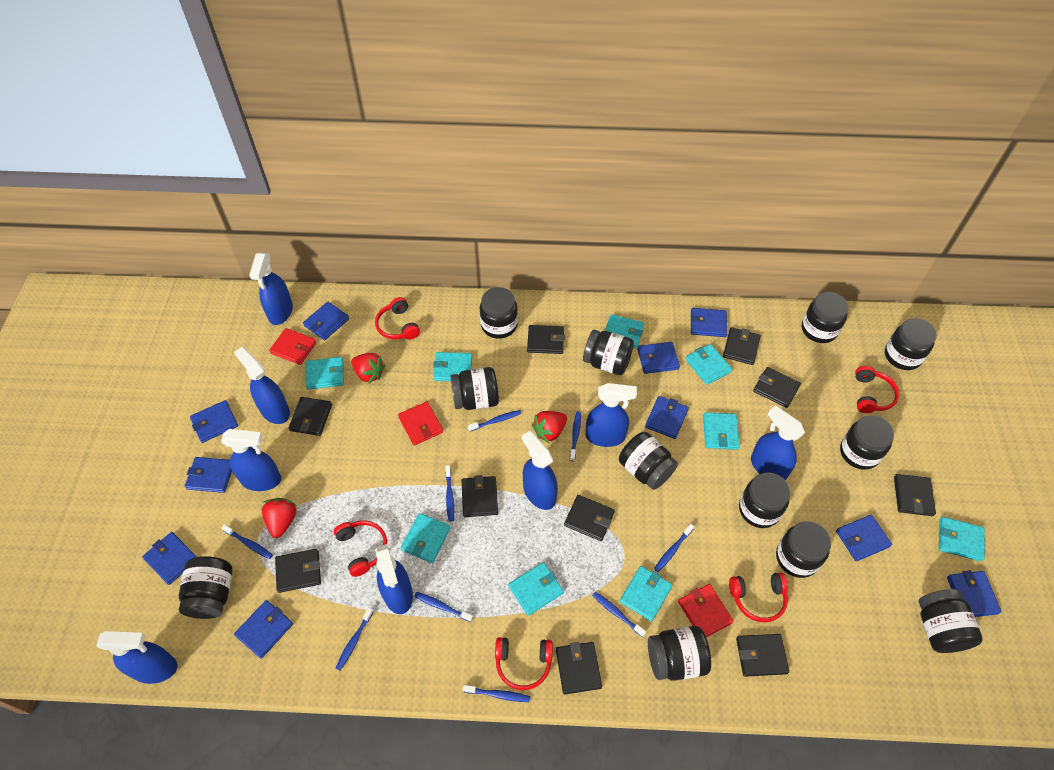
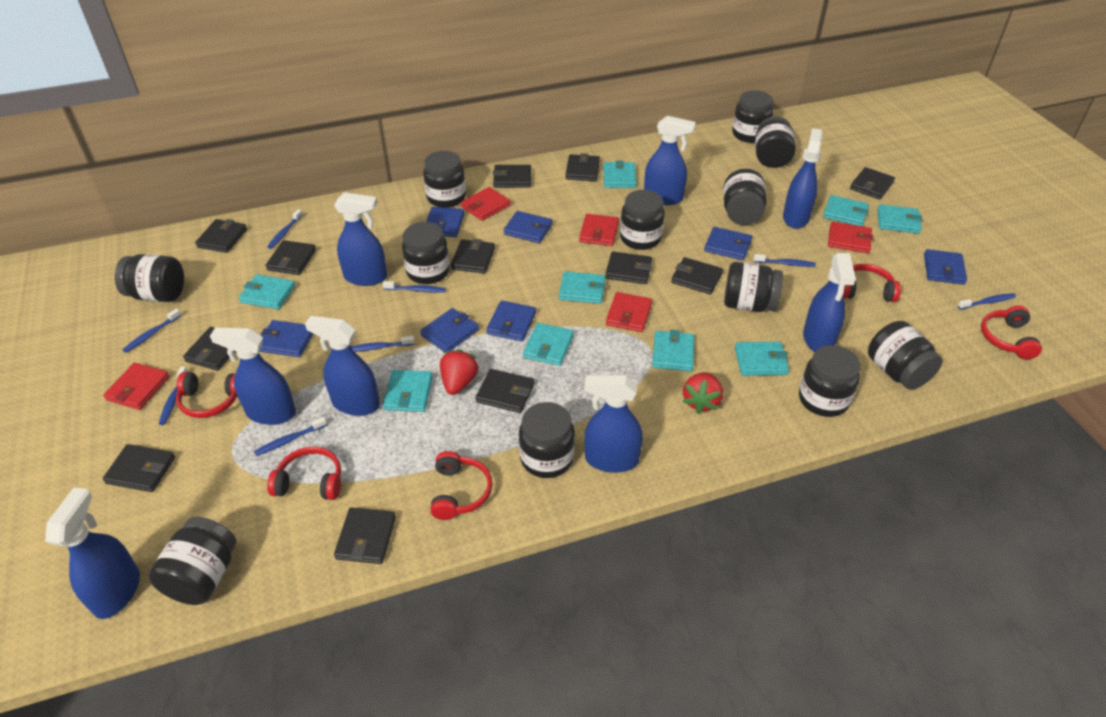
black wallet: [275,549,321,593] [289,397,332,436] [461,475,498,517] [527,325,565,354] [556,642,602,694] [564,495,615,541] [723,327,761,365] [736,634,789,677] [753,367,801,408] [894,474,936,516] = 10 -> [103,444,175,492] [183,327,235,371] [195,219,247,253] [266,240,316,275] [334,508,396,564] [451,239,495,273] [476,369,534,413] [493,165,531,188] [566,153,600,181] [606,251,652,284] [671,257,723,294] [850,167,895,200] = 12
blue toothbrush: [221,524,273,559] [336,607,374,671] [414,592,473,622] [445,465,454,522] [463,685,530,702] [468,410,522,431] [570,412,581,461] [592,592,646,637] [654,524,694,572] = 9 -> [123,308,181,353] [159,366,188,425] [254,417,327,456] [267,209,303,249] [351,336,415,352] [382,281,446,293] [754,254,816,267] [958,293,1016,309] = 8
blue wallet: [142,532,197,585] [185,457,232,493] [190,400,238,443] [234,600,293,659] [303,302,349,340] [637,342,680,374] [645,396,689,439] [691,308,727,337] [836,515,892,561] [947,570,1002,617] = 10 -> [259,320,313,357] [420,308,479,352] [426,207,464,237] [486,300,536,341] [504,211,553,243] [704,227,752,260] [924,249,967,285] = 7
red strawberry: [262,498,297,538] [351,353,386,384] [532,411,567,443] = 3 -> [440,349,479,395] [682,372,723,414] = 2
red wallet: [269,328,317,365] [398,402,443,445] [678,584,734,637] = 3 -> [103,363,170,410] [461,187,511,221] [579,214,619,246] [606,292,652,332] [828,222,873,253] = 5

